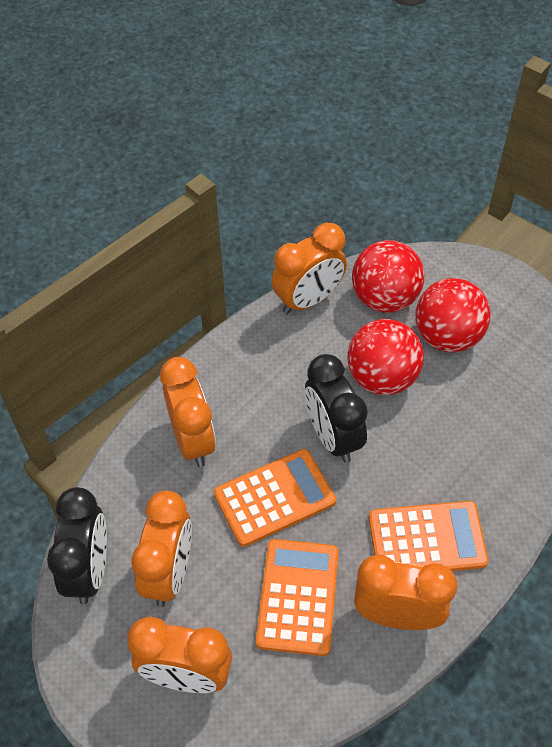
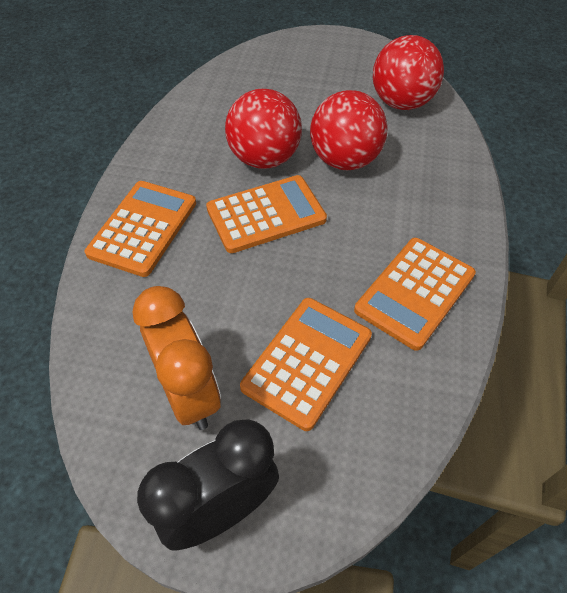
black clock: [47,487,107,604] [305,354,368,463] = 2 -> [137,419,279,551] = 1
orange calculator: [214,449,336,547] [256,539,339,656] [369,501,488,571] = 3 -> [85,181,196,277] [206,175,327,253] [240,298,372,431] [354,238,476,351] = 4
orange clock: [127,616,232,693] [131,491,192,607] [160,357,216,467] [271,223,347,314] [354,554,457,630] = 5 -> [132,286,221,430] = 1

